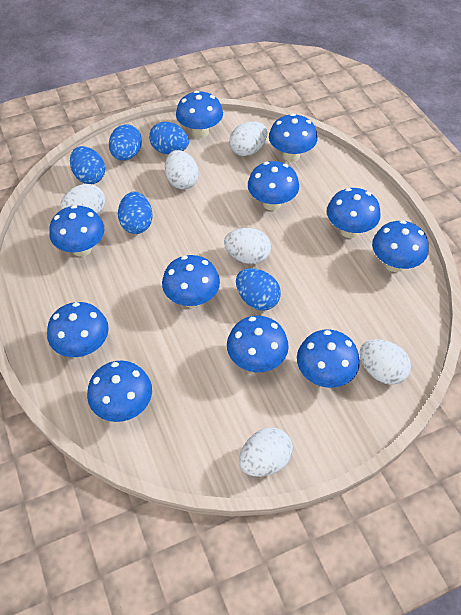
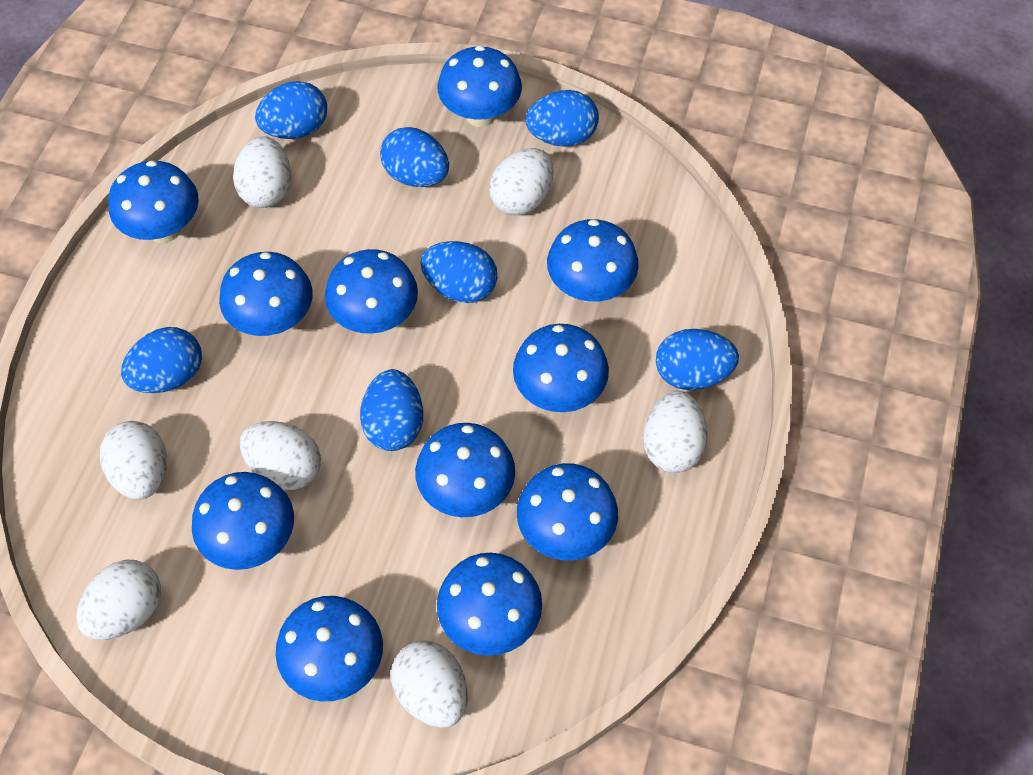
blue egg: [70,146,105,184] [109,124,142,161] [118,192,153,234] [149,122,189,154] [236,268,281,311] = 5 -> [121,327,202,393] [255,81,327,139] [360,369,423,451] [380,127,449,187] [420,241,498,303] [526,90,599,147] [656,329,739,390] = 7
white egg: [60,184,105,214] [165,150,199,189] [224,228,271,264] [229,121,268,156] [239,428,293,477] [360,339,411,385] = 6 -> [76,560,161,640] [100,421,167,500] [233,136,291,208] [240,421,321,490] [391,640,467,728] [489,148,553,215] [643,391,708,473] = 7

